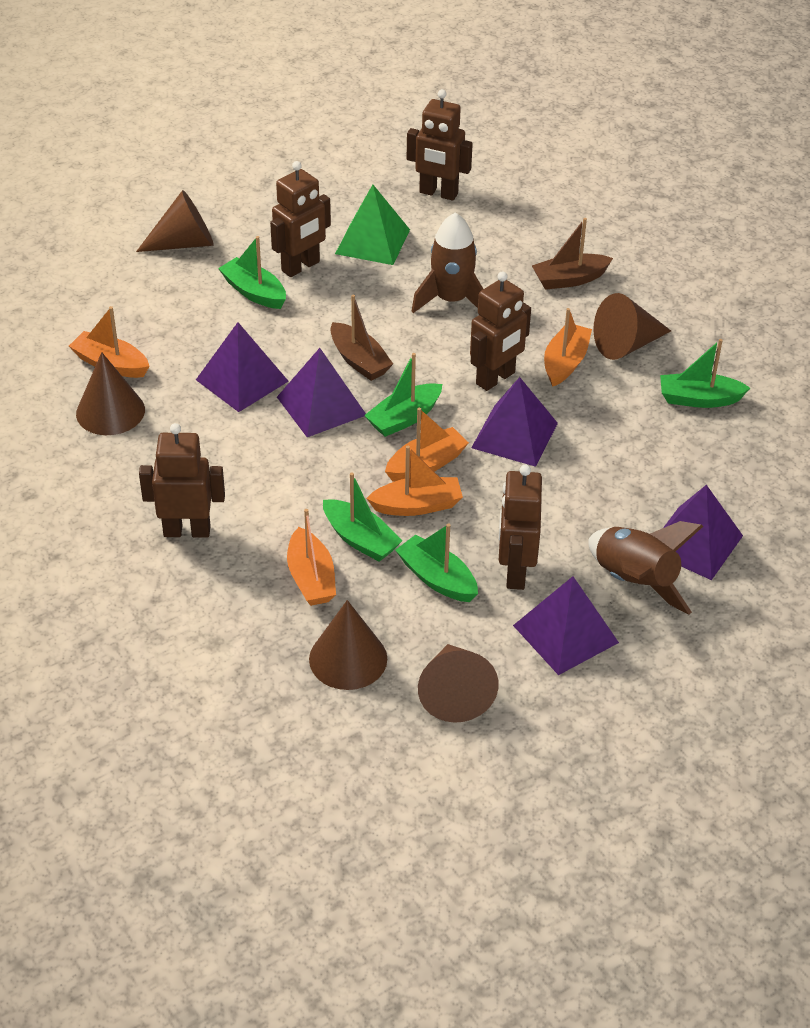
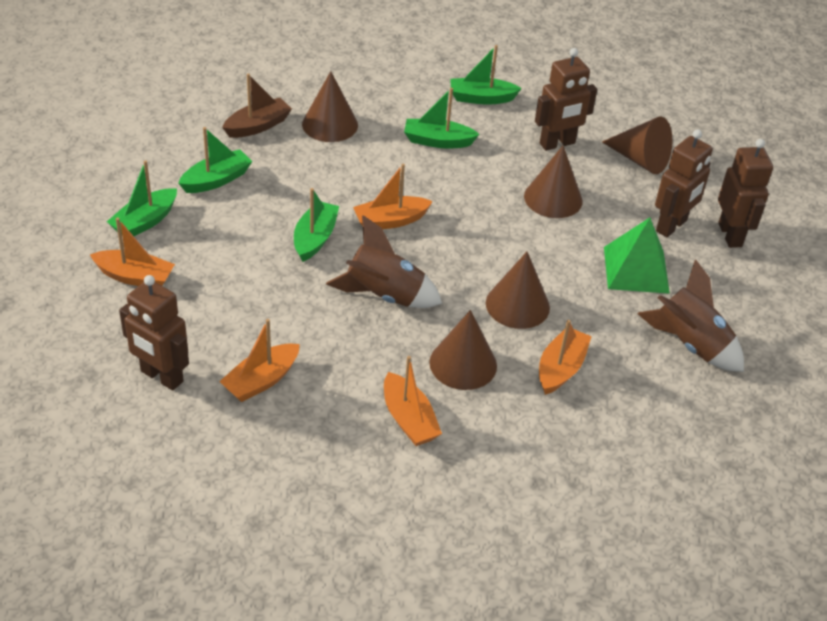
brown boat: [330,294,393,381] [532,218,613,290] = 2 -> [222,74,292,138] = 1
brown robot: [139,423,225,538] [270,161,331,277] [407,89,473,201] [470,271,531,391] [499,465,542,590] = 5 -> [119,275,189,391] [535,48,597,151] [655,129,713,237] [718,139,773,248] = 4
purple pyramid: [196,322,289,412] [277,348,366,437] [471,377,558,467] [513,576,619,675] [663,485,743,580] = 5 -> none = 0

